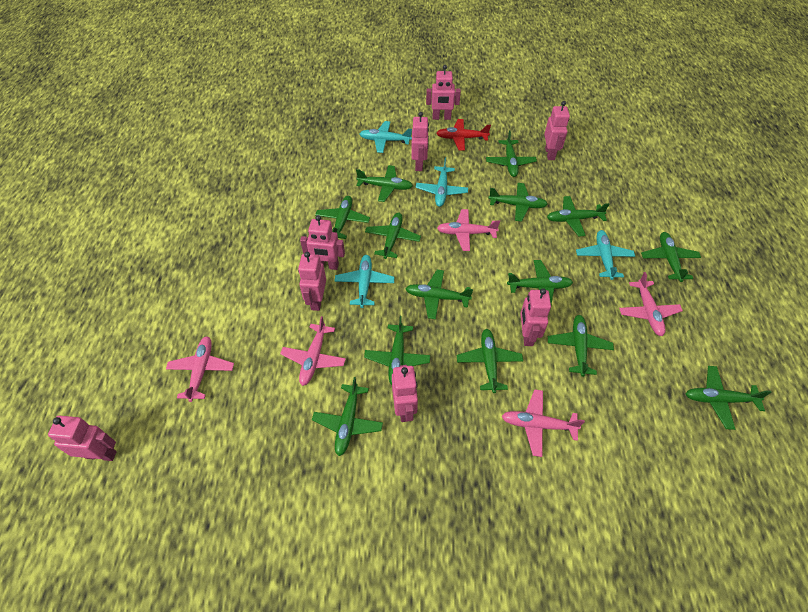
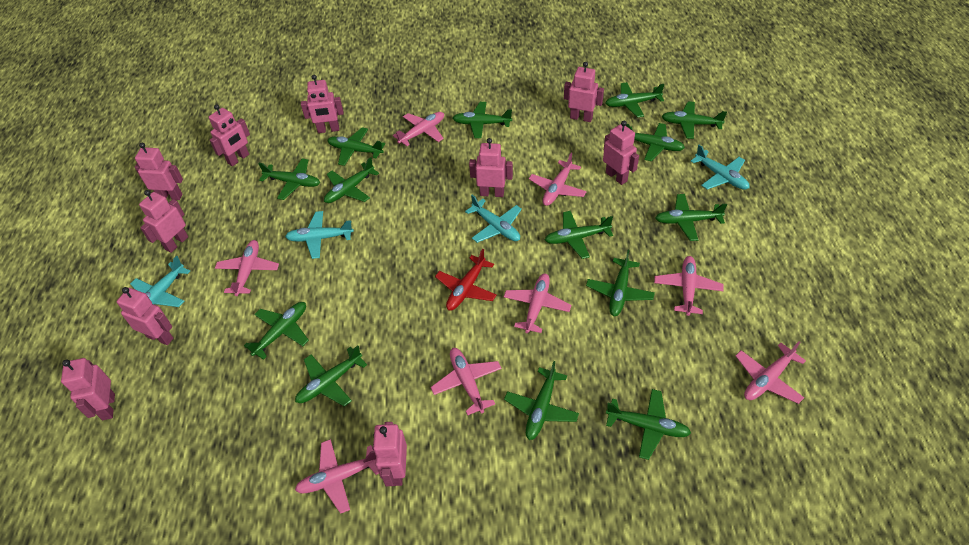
pink plane: [166,336,234,402] [280,316,346,386] [437,209,500,251] [502,389,585,457] [619,272,683,336] = 5 -> [215,240,279,296] [295,439,379,514] [393,112,444,146] [431,348,502,416] [504,273,571,333] [529,153,587,206] [654,256,724,316] [735,341,806,404] = 8
pink robot: [48,416,117,461] [298,252,326,311] [300,215,345,270] [392,365,418,422] [411,112,429,171] [426,65,461,120] [520,288,551,346] [544,101,570,160] = 8 -> [61,358,115,420] [117,287,173,345] [135,143,183,200] [139,190,188,253] [209,104,250,166] [301,75,343,133] [373,422,407,486] [469,138,513,197] [564,62,604,122] [603,121,639,185] = 10

